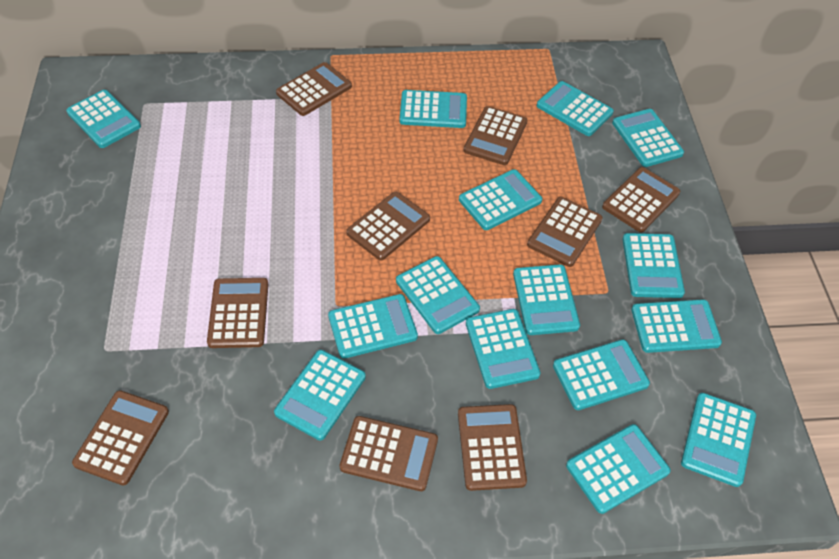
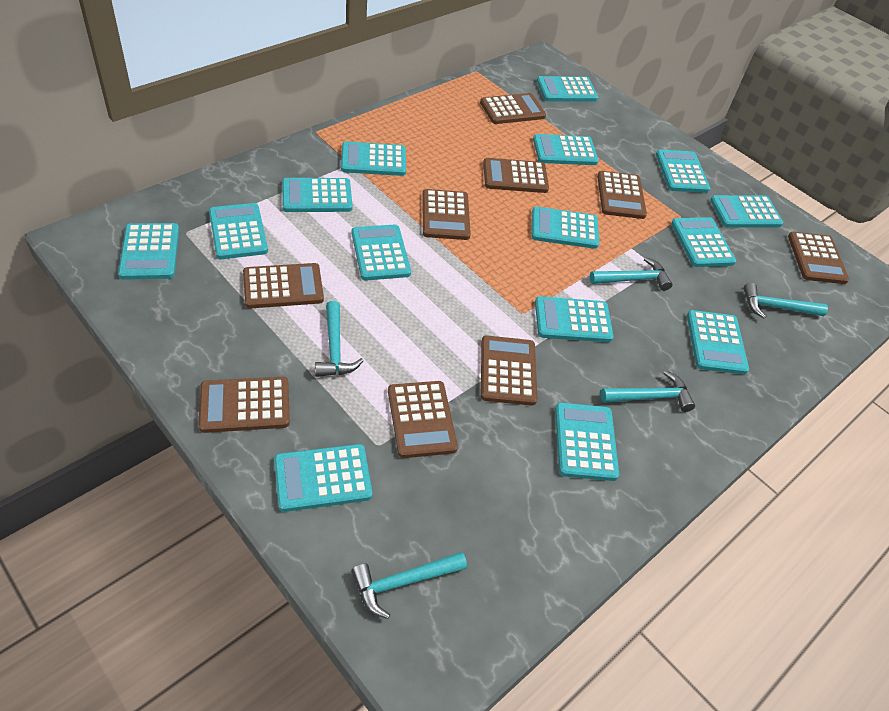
turquoise hammer: none = 0 -> [315,301,364,377] [351,552,467,619] [590,257,672,291] [601,371,695,412] [743,283,828,318] = 5

